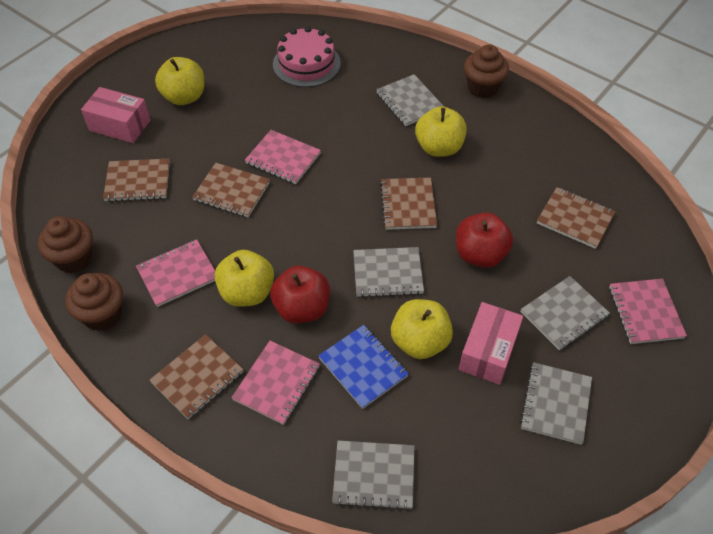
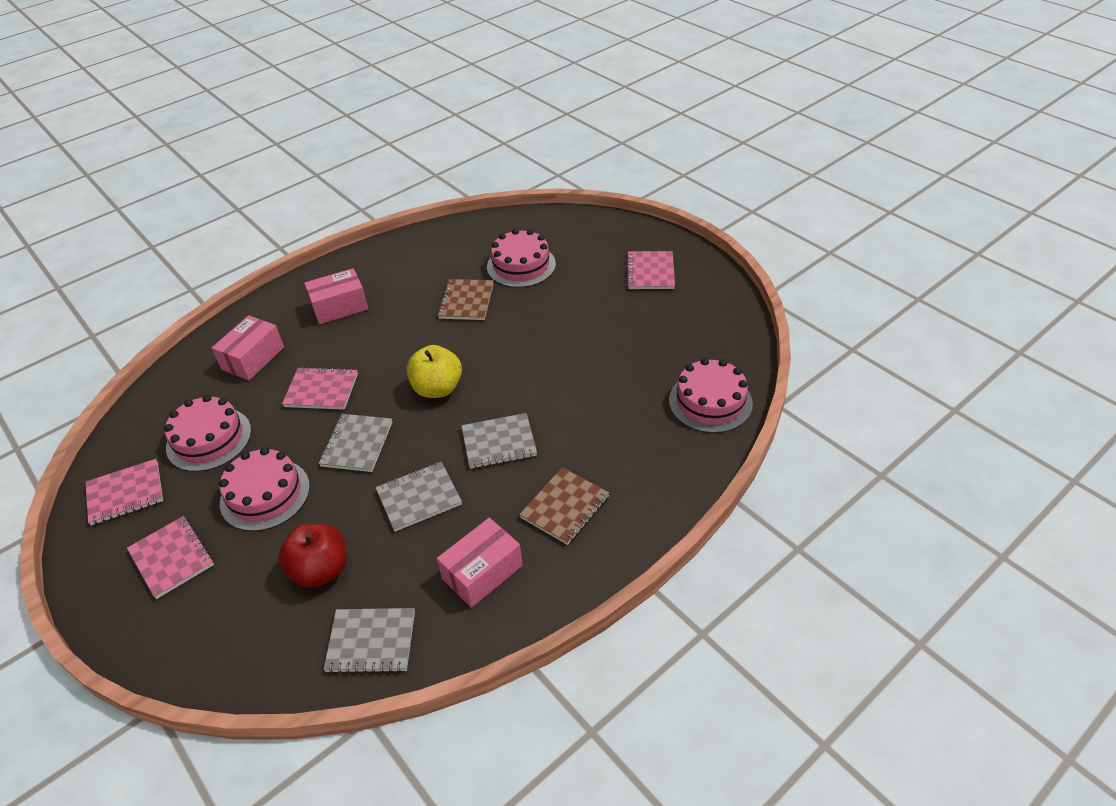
blue notebook: [318,325,409,409] = 1 -> none = 0
brown cupcake: [38,216,93,273] [65,273,123,331] [464,44,509,98] = 3 -> none = 0
brown notebook: [103,159,170,202] [149,334,244,419] [192,163,270,217] [380,177,437,230] [537,187,616,249] = 5 -> [437,279,494,320] [519,467,609,545] = 2
grey notebook: [332,441,414,510] [353,247,424,297] [376,74,444,126] [520,362,592,445] [521,276,610,351] = 5 -> [318,414,392,472] [323,608,415,674] [376,462,462,532] [461,413,537,469] = 4
pink box: [81,87,150,143] [459,302,523,385] = 2 -> [212,315,284,381] [304,268,368,324] [437,518,523,608] = 3
pink cake: [273,26,341,87] = 1 -> [164,395,251,472] [219,447,310,531] [487,229,556,288] [669,358,753,433] = 4
red apple: [270,266,330,324] [456,213,513,268] = 2 -> [278,523,346,588] = 1
yellow apple: [155,57,204,105] [215,250,274,307] [391,299,453,359] [415,106,467,157] = 4 -> [407,345,462,398] = 1

